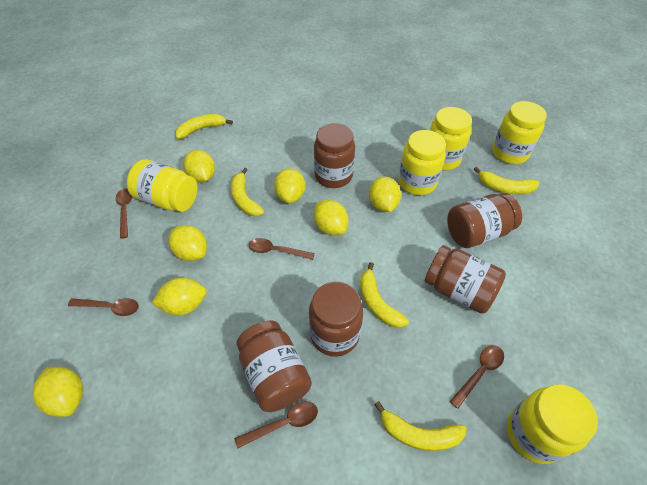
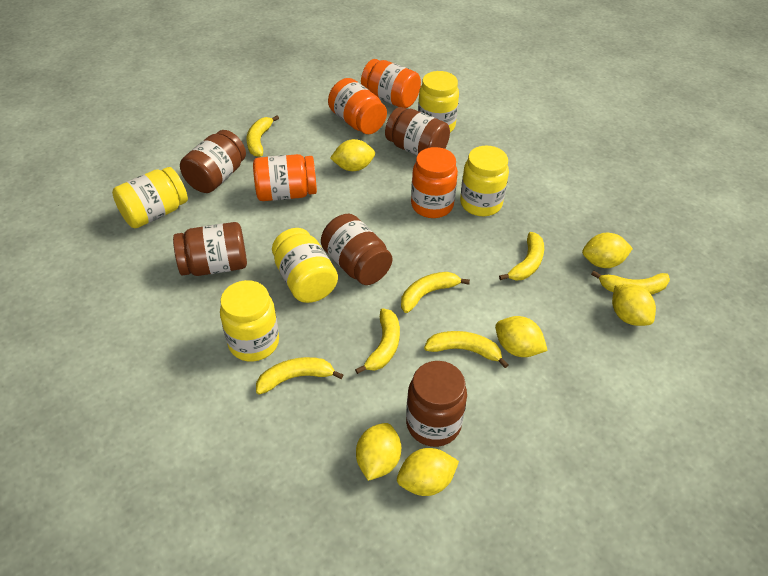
brown spoon: [68,298,139,316] [116,188,132,239] [235,402,318,449] [249,238,315,260] [450,345,504,409] = 5 -> none = 0
orange jar: none = 0 -> [253,154,317,201] [328,78,387,134] [361,59,421,109] [411,147,458,218] = 4
yellow banana: [175,114,233,139] [231,168,264,216] [360,262,409,328] [375,401,467,451] [474,167,539,194] = 5 -> [247,115,279,157] [256,357,344,395] [355,308,400,374] [401,272,470,313] [424,331,508,368] [499,232,544,281] [591,271,670,295] = 7
yellow lemon: [33,367,83,417] [152,278,207,316] [168,225,207,261] [183,150,215,182] [274,168,305,203] [314,200,348,235] [369,176,401,212] = 7 -> [330,139,375,171] [356,423,401,481] [397,448,459,496] [495,316,548,357] [582,233,633,268] [612,284,656,326] = 6

